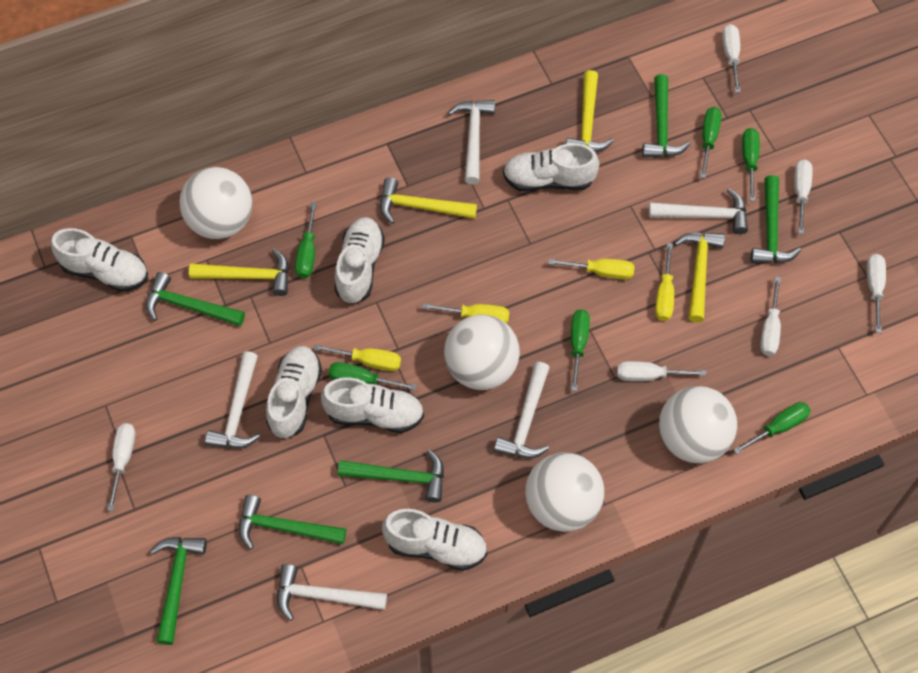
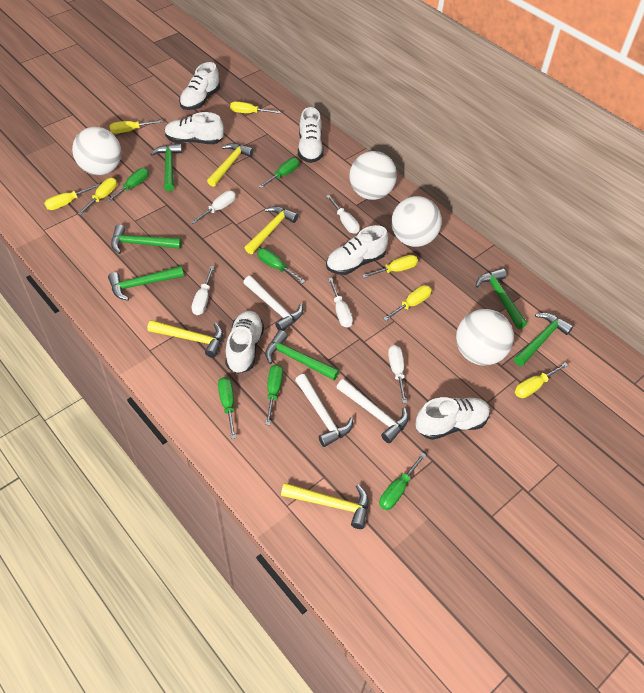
white hammer: [205,351,260,449] [277,564,387,621] [448,100,495,184] [494,362,550,459] [649,189,748,234] = 5 -> [243,276,303,331] [295,374,353,447] [336,379,408,443] = 3
white screwdriver: [107,423,136,511] [617,361,706,381] [722,24,740,93] [760,277,781,356] [794,160,813,234] [867,254,886,333] = 6 -> [191,191,236,224] [192,266,215,315] [326,195,360,234] [328,278,353,328] [388,345,407,403] = 5
yellow screwdriver: [314,344,401,371] [422,303,509,323] [548,259,635,279] [655,243,674,321] = 4 -> [44,184,100,210] [78,178,117,215] [110,120,163,134] [230,101,281,114] [362,255,418,278] [383,285,432,321] [515,363,568,398] = 7

